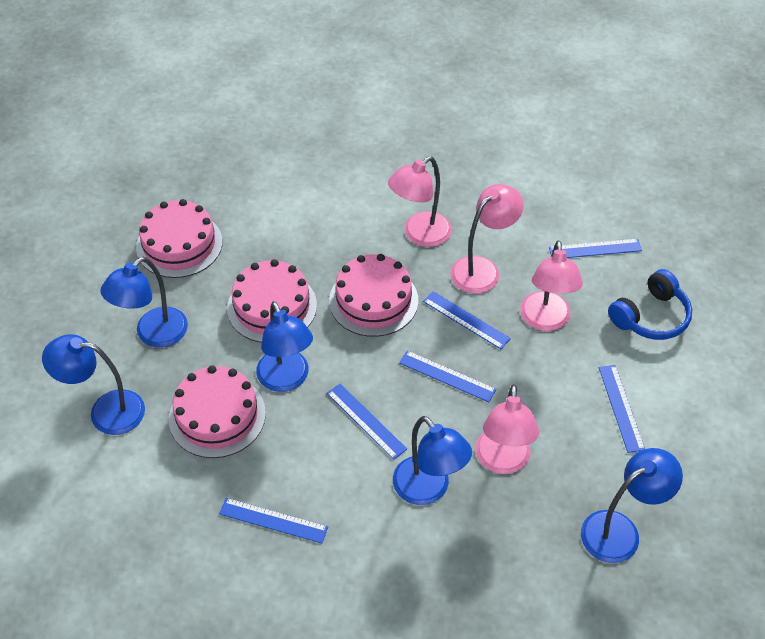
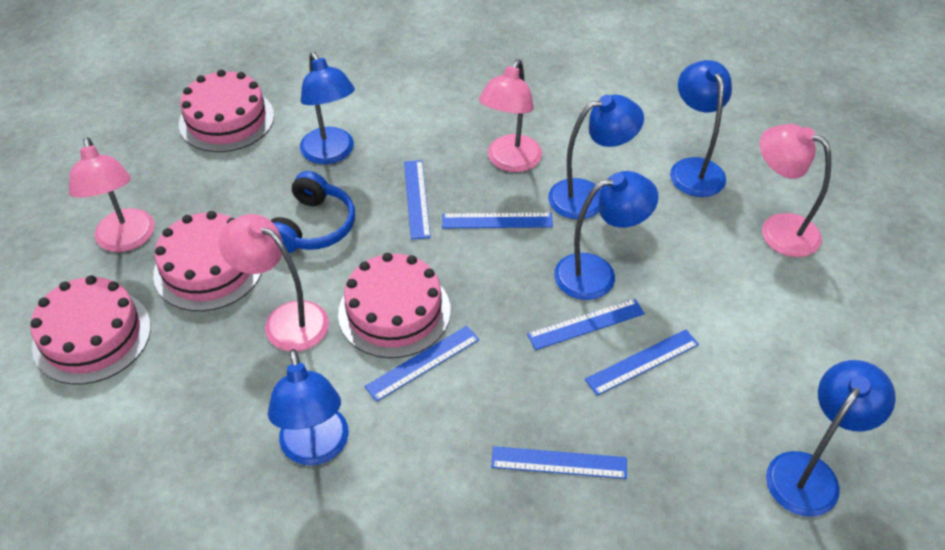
blue lamp: [42,334,145,435] [100,257,188,348] [256,301,313,392] [393,416,472,505] [581,448,683,563] = 5 -> [268,349,349,466] [300,52,355,164] [548,95,644,219] [554,171,659,300] [670,60,732,197] [766,360,896,517] = 6

